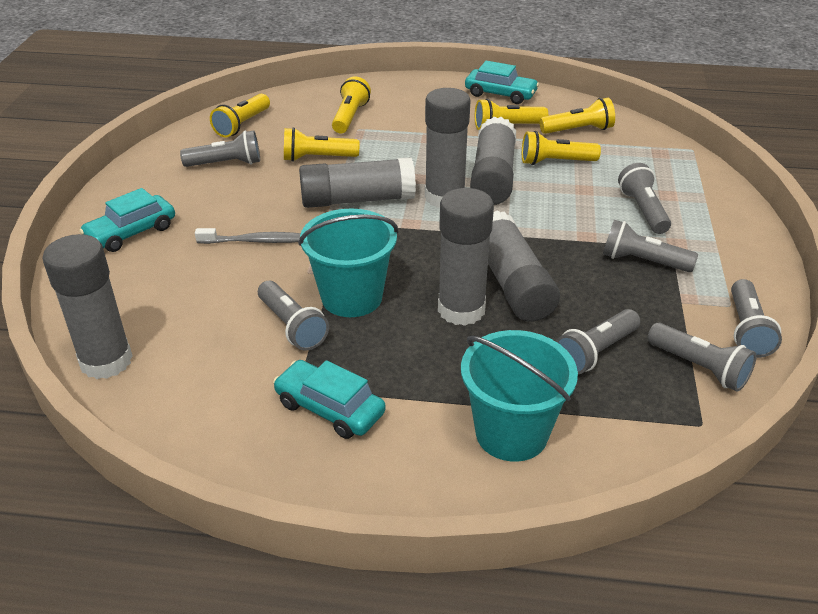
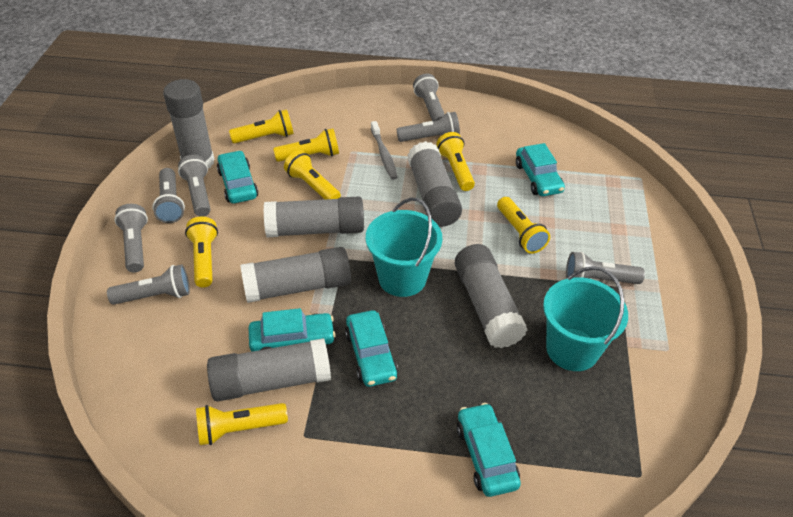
turquoise car: [79,188,175,252] [273,360,386,439] [465,61,539,104] = 3 -> [217,150,258,203] [249,308,336,352] [345,310,398,387] [457,403,521,497] [516,143,565,196] = 5
yellow flashlight: [210,94,270,138] [284,127,360,162] [332,77,371,133] [475,98,548,130] [522,131,601,165] [540,98,615,134] = 6 -> [185,217,218,287] [196,403,288,445] [229,109,294,144] [273,128,339,162] [284,150,341,199] [436,132,475,191] [497,197,550,254] = 7

